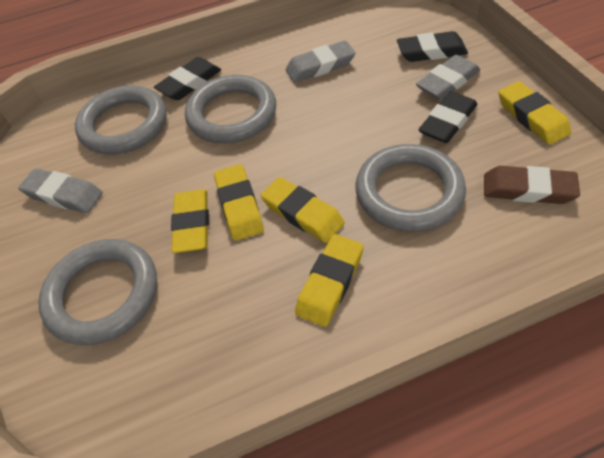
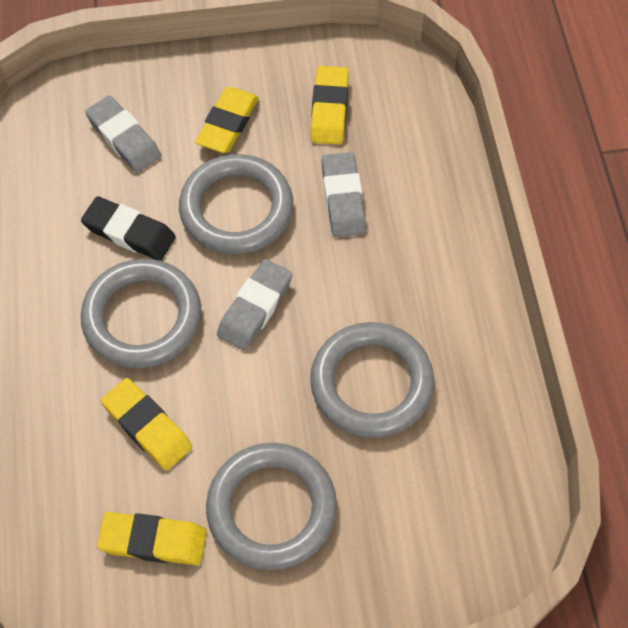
black eraser: [154,57,221,100] [397,31,468,62] [419,91,477,143] = 3 -> [81,196,176,261] = 1
brown eraser: [484,166,580,204] = 1 -> none = 0
yellow eraser: [171,189,209,253] [214,164,264,241] [260,177,345,243] [295,234,364,327] [498,81,571,145] = 5 -> [97,512,206,565] [101,378,192,470] [195,87,259,153] [310,66,349,145] = 4

